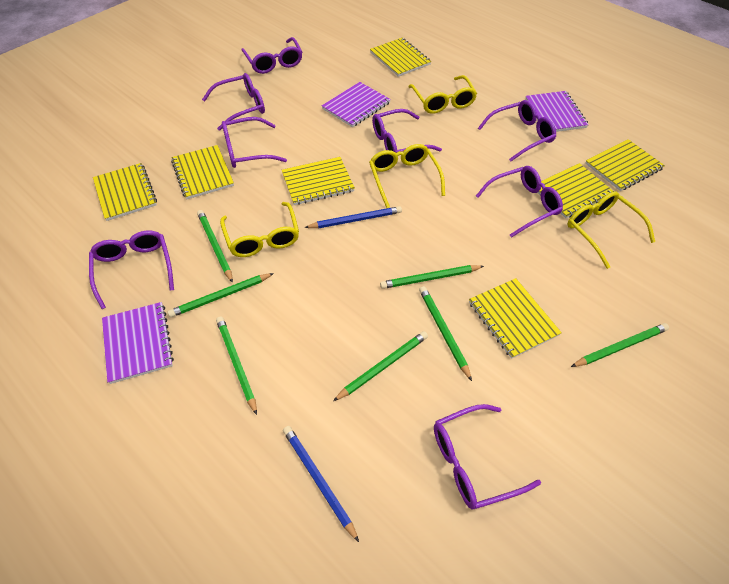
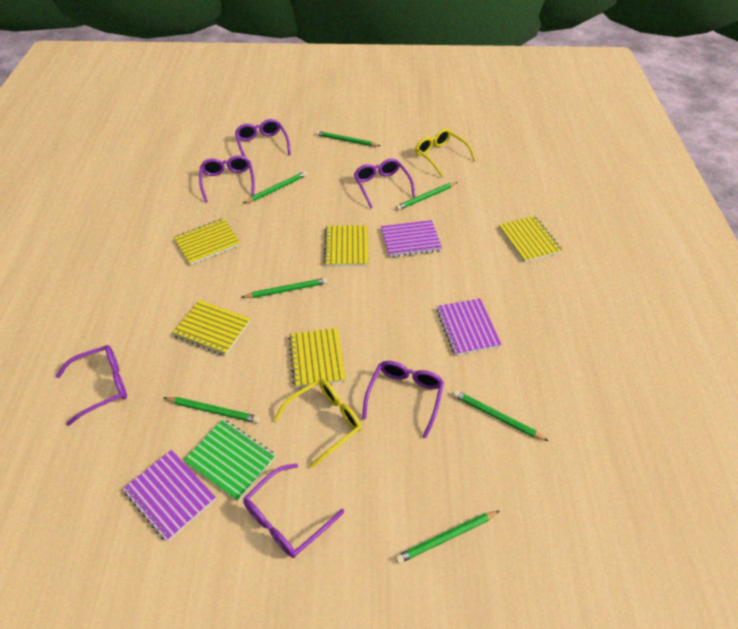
blue pencil: [283,426,359,542] [304,206,402,229] = 2 -> none = 0
green notebook: none = 0 -> [184,419,276,501] = 1
purple glasses: [89,230,174,309] [202,73,265,131] [222,117,287,168] [242,37,302,74] [372,109,442,153] [434,404,541,510] [476,166,563,238] [478,100,556,162] = 8 -> [56,345,127,426] [199,155,255,202] [235,119,291,157] [243,463,344,558] [354,158,415,209] [362,361,444,438] = 6
yellow glasses: [220,202,299,257] [369,144,445,208] [408,75,477,114] [567,191,655,269] = 4 -> [273,379,362,469] [415,128,476,177] = 2
yellow notebook: [93,163,157,221] [171,145,234,199] [282,157,355,205] [370,38,431,77] [469,278,562,359] [537,163,614,218] [585,139,665,191] = 7 -> [172,300,250,356] [174,218,241,265] [288,328,346,388] [323,225,369,266] [499,216,562,262] = 5

